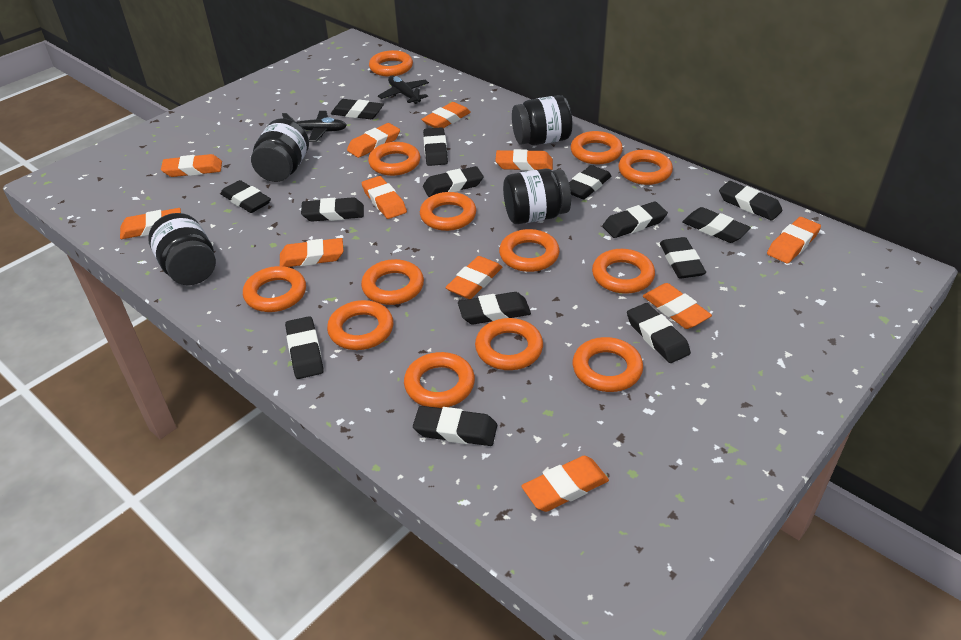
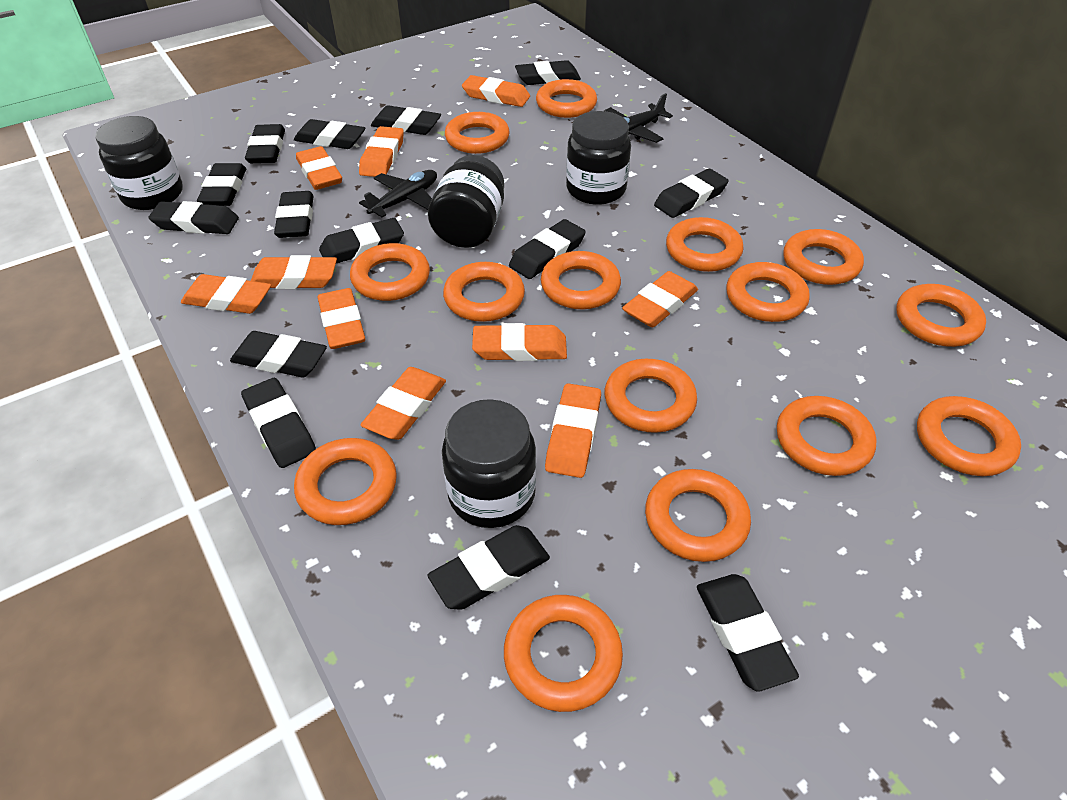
orange eraser: [120,208,181,239] [161,154,222,177] [280,238,344,267] [347,123,400,158] [362,176,407,219] [421,102,471,128] [445,256,502,299] [495,149,553,171] [521,456,609,512] [643,283,712,329] [767,217,821,264] = 11 -> [181,274,271,314] [251,255,337,289] [296,146,342,190] [317,288,365,349] [359,126,404,177] [360,367,446,440] [462,75,530,107] [472,323,567,361] [545,383,601,478] [622,271,698,327] = 10
orange ring: [243,266,306,312] [327,300,393,350] [361,259,424,305] [368,142,420,176] [369,50,413,77] [404,352,475,408] [420,192,476,231] [475,318,543,370] [499,229,560,272] [571,131,623,164] [573,337,643,392] [592,249,655,294] [619,150,673,185] = 13 -> [294,438,397,525] [350,243,430,301] [443,262,525,322] [445,112,510,154] [504,595,623,712] [536,79,597,118] [541,251,621,309] [605,359,697,433] [645,469,751,562] [666,217,744,272] [727,262,810,322] [777,396,877,476] [783,229,864,285] [896,284,986,347] [917,396,1021,476] = 15

